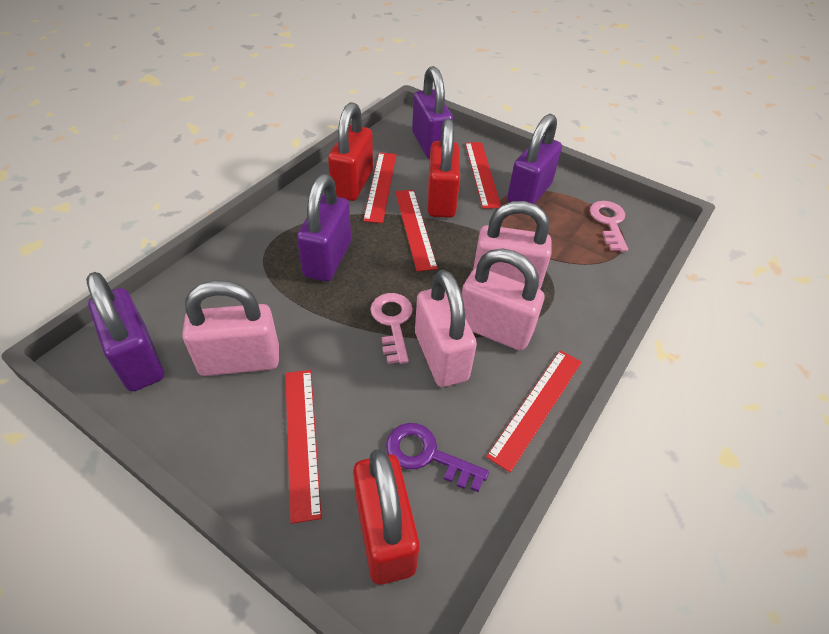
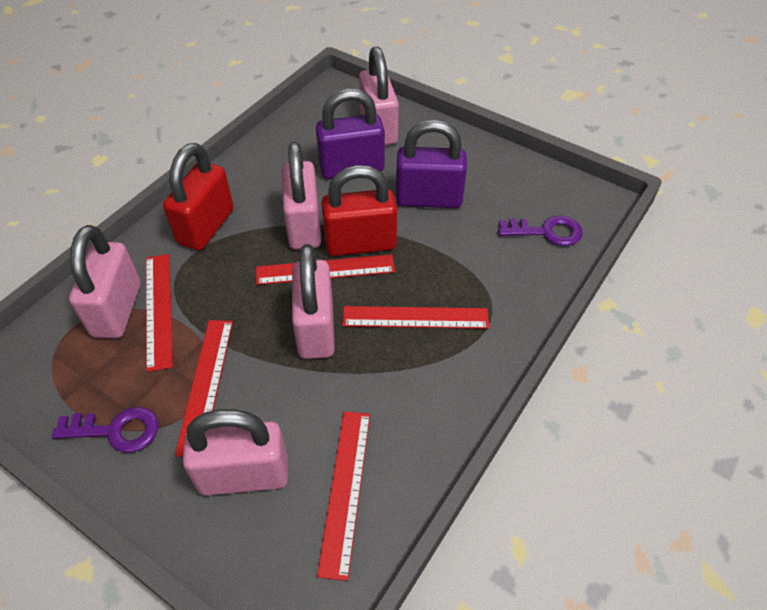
pink key: [370,293,413,364] [590,201,628,252] = 2 -> none = 0
pink padlock: [182,280,279,376] [415,270,477,387] [462,249,544,351] [474,201,552,289] = 4 -> [69,225,141,338] [183,409,288,496] [282,142,321,250] [292,244,335,359] [359,46,399,145] = 5
purple key: [386,423,489,492] = 1 -> [52,407,159,453] [498,216,582,246] = 2
purple padlock: [86,272,164,391] [297,174,351,281] [412,66,453,159] [507,114,562,204] = 4 -> [316,89,385,179] [396,120,467,208] = 2
red padlock: [328,102,373,201] [353,449,420,585] [428,119,460,218] = 3 -> [163,143,234,251] [321,165,397,256] = 2

